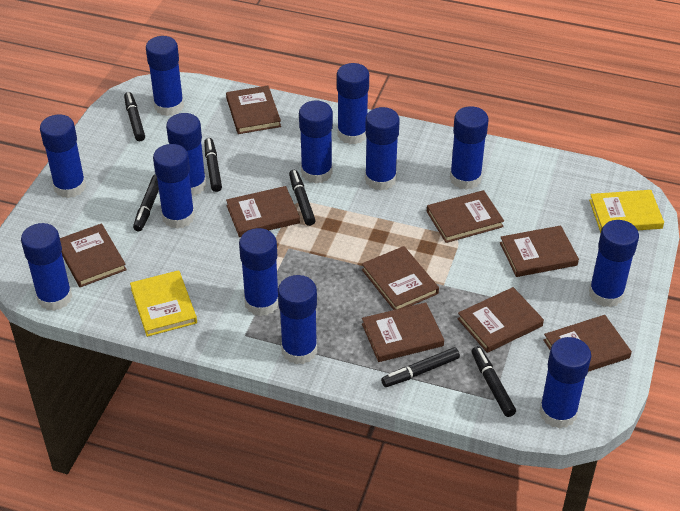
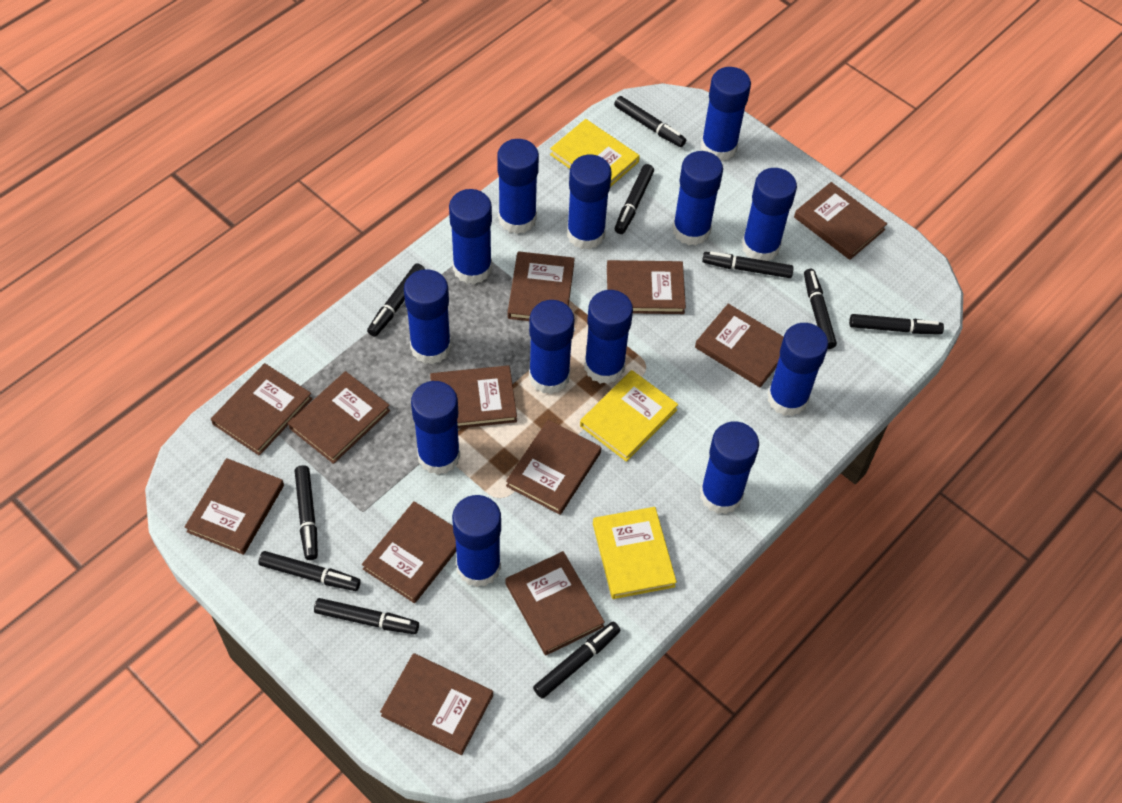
black marker: [124,92,145,141] [133,174,159,231] [204,138,222,192] [289,170,316,226] [381,347,460,387] [472,346,516,417] = 6 -> [258,551,361,591] [295,465,318,560] [314,598,419,634] [367,263,425,337] [533,622,621,699] [614,96,686,147] [615,164,654,234] [702,251,794,278] [804,269,837,349] [849,314,944,334] = 10
brown book: [60,223,127,287] [226,85,281,134] [226,186,300,237] [362,246,439,310] [362,302,444,362] [427,190,504,243] [457,287,544,353] [500,225,579,277] [543,315,632,372] = 9 -> [185,458,284,555] [211,363,312,456] [288,371,390,464] [362,501,456,603] [380,653,493,755] [430,365,517,428] [505,551,605,655] [506,420,601,515] [508,251,575,321] [607,260,686,314] [695,304,784,387] [794,182,887,260] = 12
yellow book: [130,270,197,337] [589,190,664,233] = 2 -> [550,119,640,187] [580,370,678,462] [593,507,677,599] = 3

